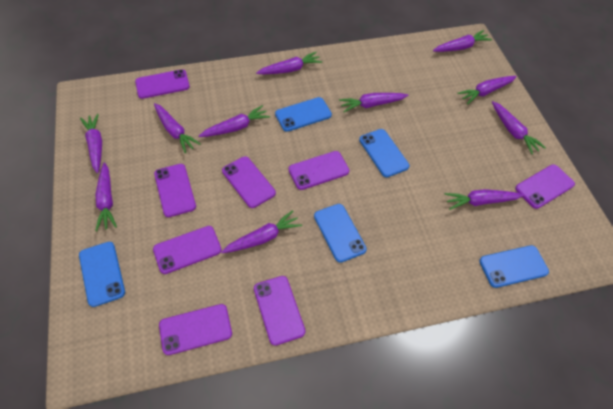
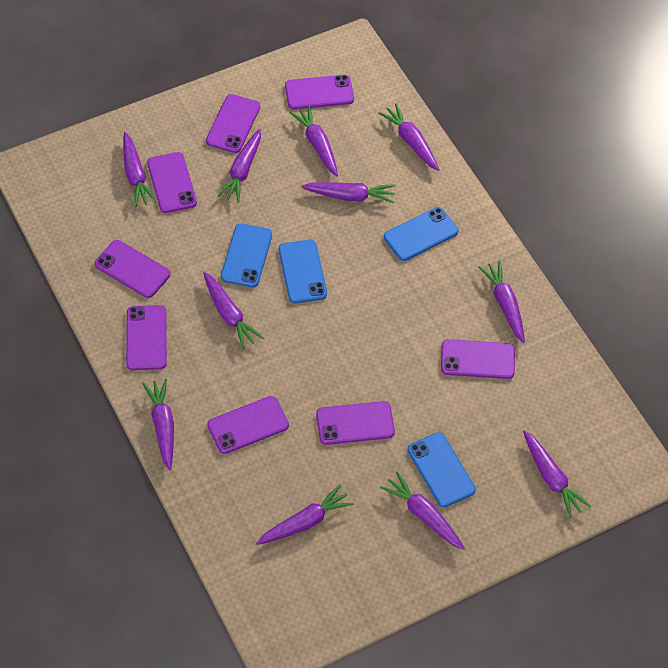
blue phone: [79,242,125,307] [275,97,332,132] [314,204,367,263] [359,129,409,177] [479,245,549,288] = 5 -> [221,223,272,287] [279,240,327,303] [384,207,458,261] [407,432,476,507] = 4

